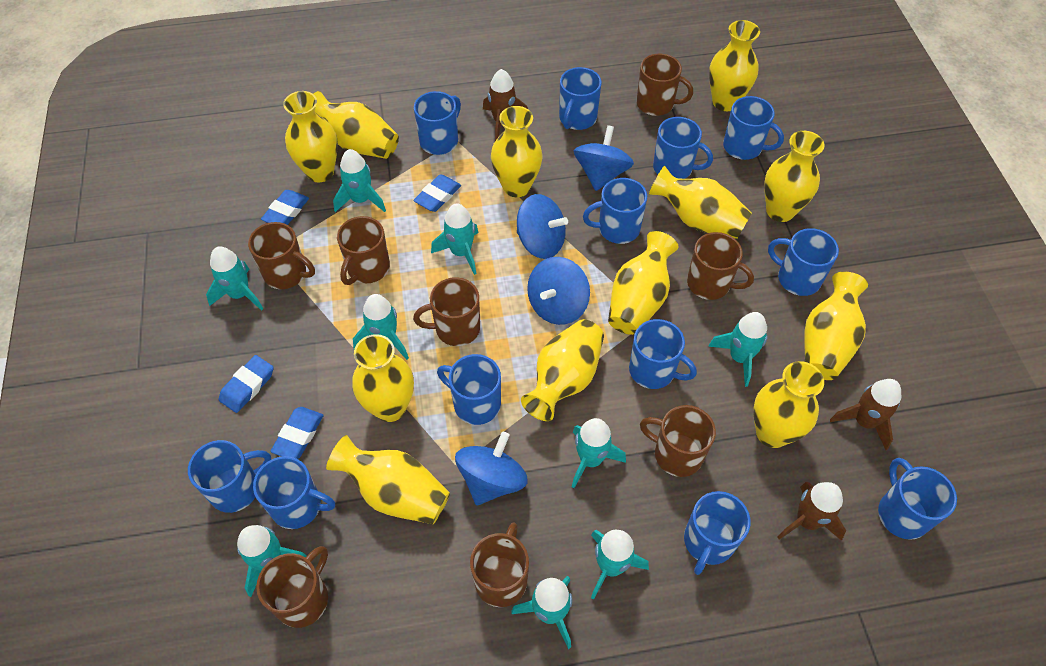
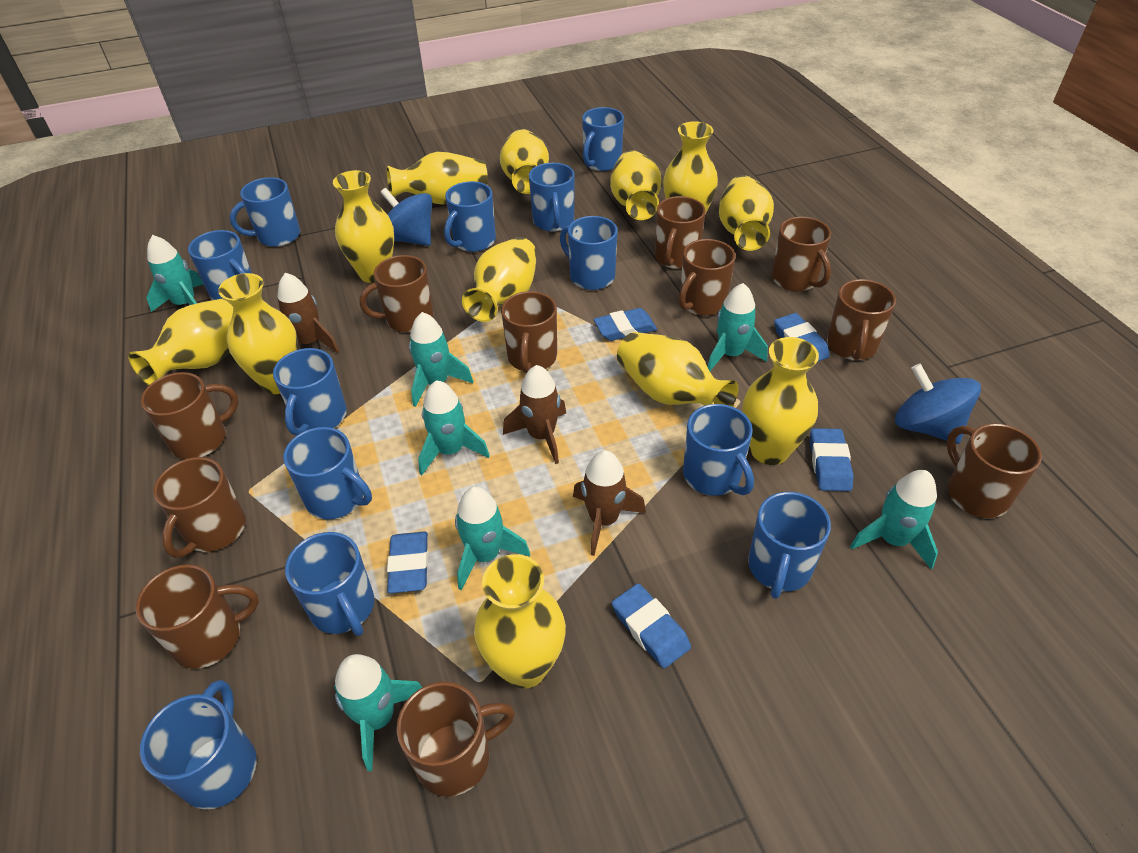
blue eraser: [219,355,274,413] [261,190,309,225] [270,407,324,459] [413,174,461,212] = 4 -> [387,531,428,593] [594,308,657,341] [612,583,691,668] [774,313,830,361] [810,428,854,491] = 5
blue spinning top: [455,432,528,505] [517,194,568,259] [527,257,590,325] [574,125,634,191] = 4 -> [380,188,432,246] [895,364,981,444] = 2
brown mug: [248,222,315,289] [256,546,328,628] [337,216,390,285] [413,277,480,346] [470,522,529,607] [636,54,693,116] [640,405,716,477] [687,232,754,300] = 8 -> [136,564,259,669] [141,372,238,459] [153,457,246,558] [360,255,434,332] [397,682,515,797] [501,291,557,373] [655,196,706,269] [678,239,735,316] [772,217,831,292] [827,279,896,360] [947,423,1042,518] = 11
turquoise rocket: [206,246,263,311] [237,525,307,597] [333,149,386,212] [353,294,409,360] [431,203,478,275] [511,576,572,649] [572,418,626,488] [591,530,649,600] [708,312,767,387] = 9 -> [147,235,204,312] [334,654,423,771] [409,312,473,407] [418,380,490,475] [455,487,530,590] [708,283,768,371] [850,470,938,569] = 7

